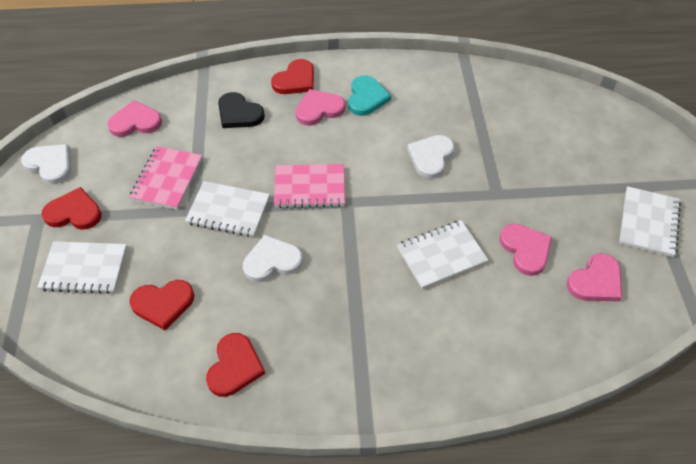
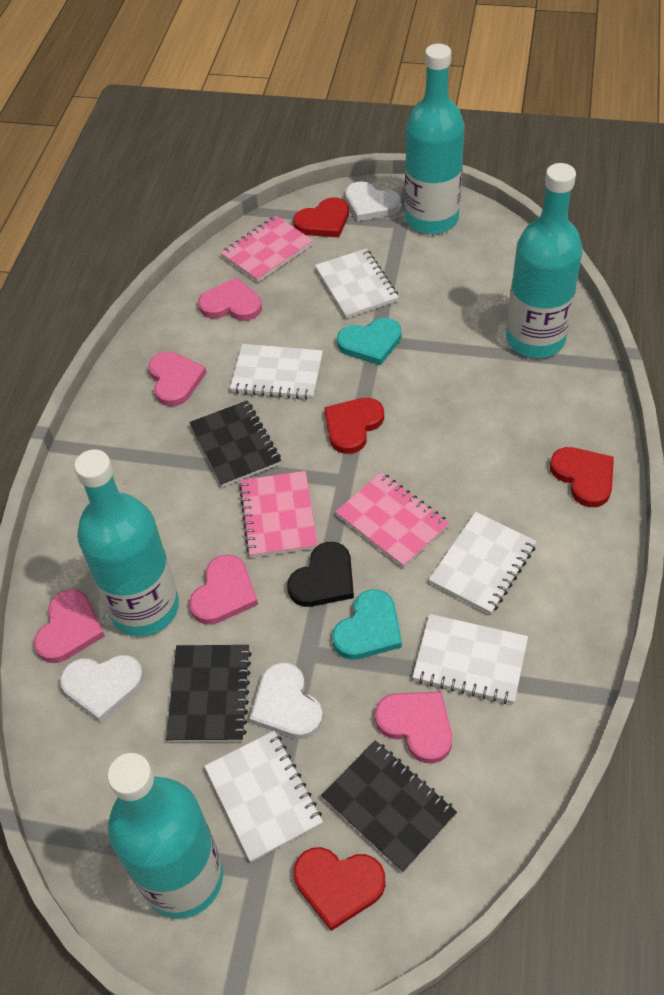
black notebook: none = 0 -> [166,645,252,742] [189,401,281,487] [321,740,457,873] = 3
pink heart: [107,100,162,137] [296,89,345,126] [499,224,552,276] [567,253,622,301] = 4 -> [34,589,105,663] [149,352,207,407] [189,554,258,625] [198,277,262,321] [375,692,452,764] = 5
pink notebook: [129,146,203,210] [274,164,345,208] = 2 -> [221,216,313,282] [239,471,318,558] [335,472,450,568] = 3
turquoise bottle: none = 0 -> [74,449,179,636] [107,753,223,919] [405,44,465,234] [506,163,583,358] = 4
turquoise heart: [348,75,391,116] = 1 -> [332,589,402,659] [337,318,402,365] = 2
white notebook: [38,241,127,294] [185,181,270,237] [397,220,488,289] [619,186,681,257] = 4 -> [204,731,323,862] [230,344,323,400] [315,249,399,318] [412,614,528,704] [429,512,537,615] = 5

